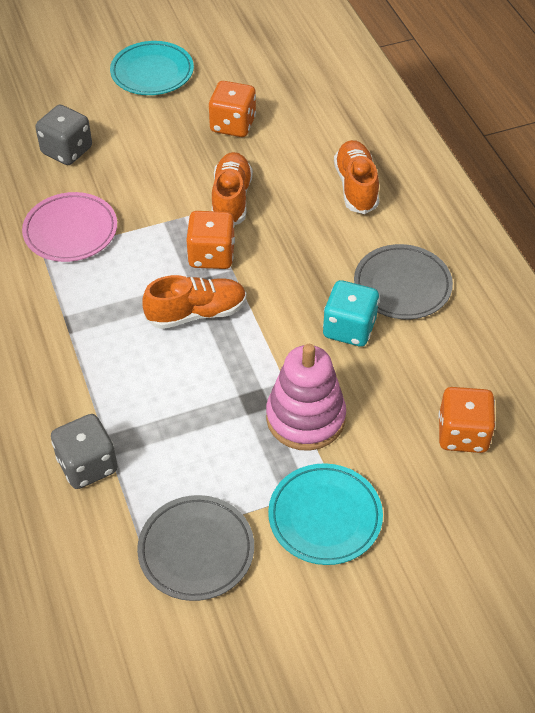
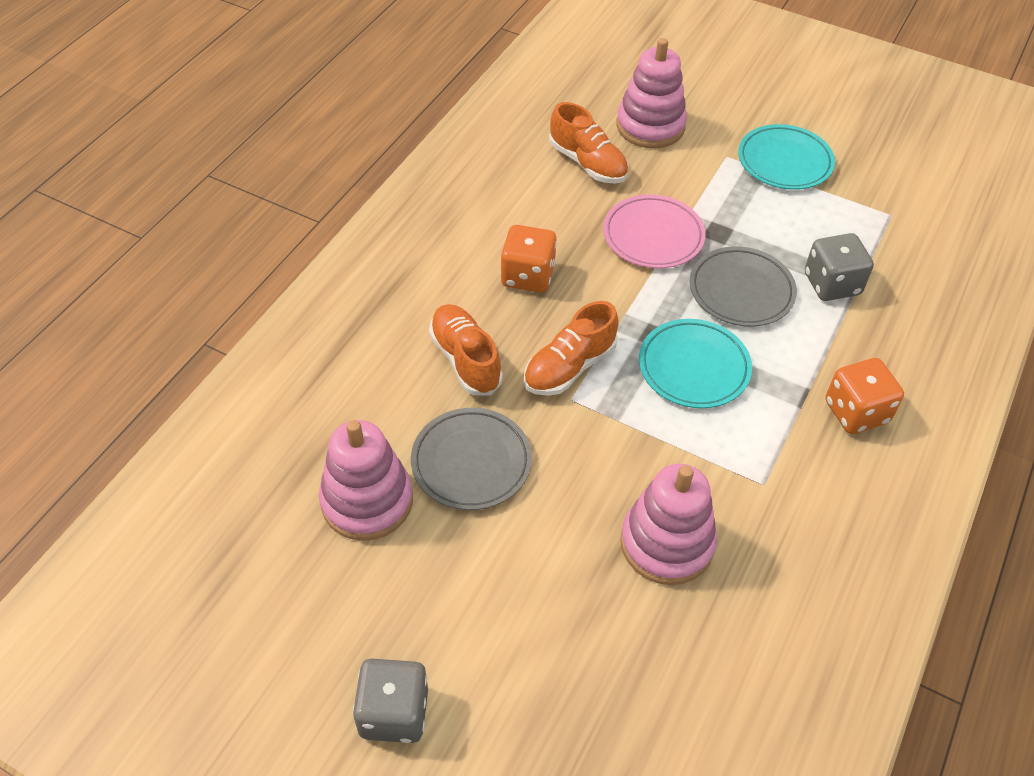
orange dice: [186,211,235,269] [209,81,256,137] [438,387,496,453] = 3 -> [500,225,557,293] [825,358,904,434] = 2
pink stacking toy: [266,344,346,451] = 1 -> [319,420,413,541] [617,38,687,148] [620,464,717,585] = 3
turquoise dice: [323,280,379,347] = 1 -> none = 0

